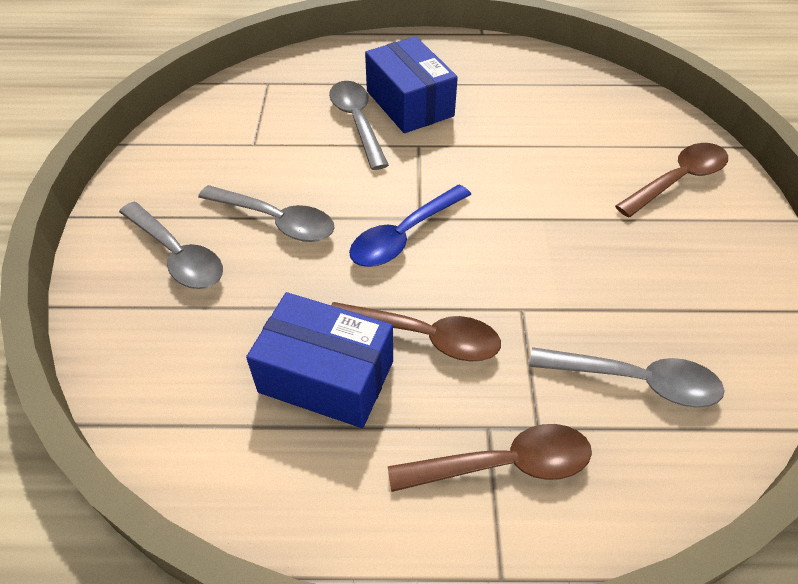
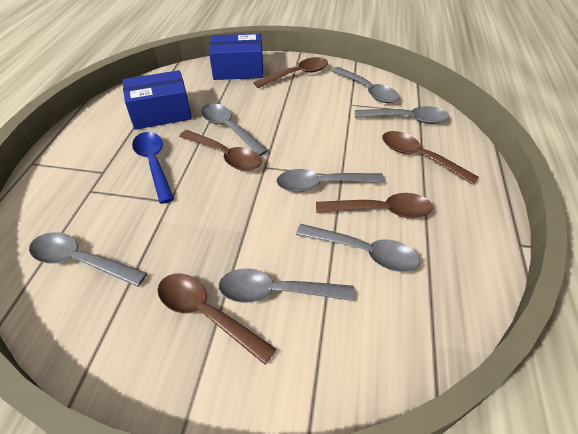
brown spoon: [331,302,501,362] [388,424,592,492] [615,143,728,218] = 3 -> [158,274,276,365] [179,130,261,171] [254,57,328,88] [316,193,433,218] [382,131,479,185] = 5
grey spoon: [119,202,223,289] [198,185,335,242] [329,81,389,170] [530,347,725,408] = 4 -> [29,232,147,287] [201,104,269,156] [219,268,355,303] [276,169,385,192] [296,224,420,272] [331,67,400,103] [355,106,449,124] = 7

